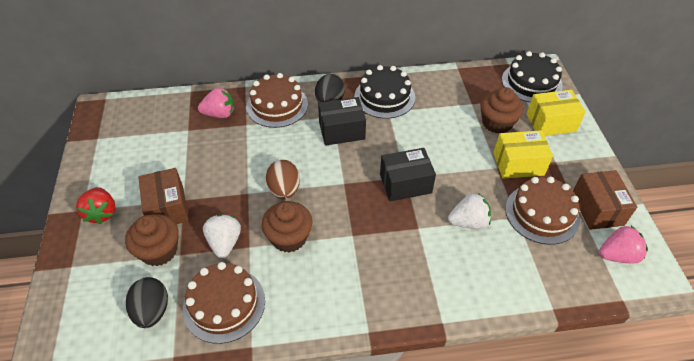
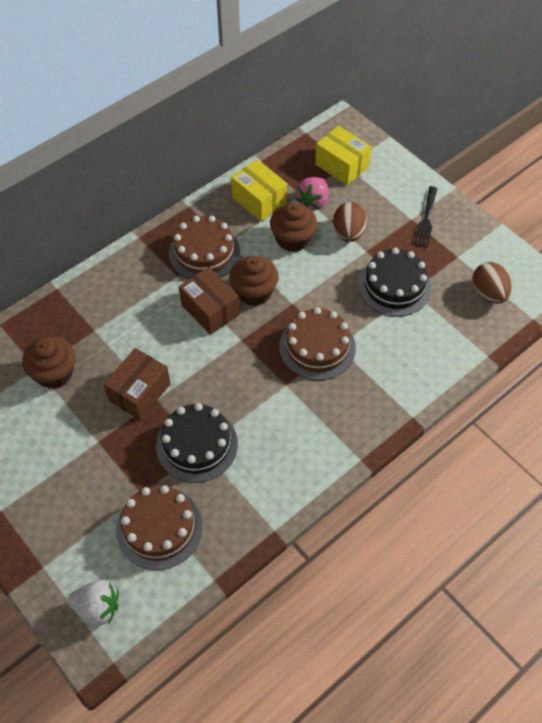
black box: [318,97,366,146] [380,148,436,201] = 2 -> none = 0
black egg: [126,277,168,328] [315,74,345,103] = 2 -> none = 0
black fork: none = 0 -> [413,186,438,248] = 1
brown egg: [266,160,300,200] = 1 -> [333,202,367,242] [472,262,512,304] = 2
pink strawberry: [198,88,234,118] [599,226,648,264] = 2 -> [295,177,328,210] = 1
red strawberry: [76,187,116,224] = 1 -> none = 0
white strawberry: [203,214,241,258] [448,193,491,229] = 2 -> [67,579,119,626] = 1

